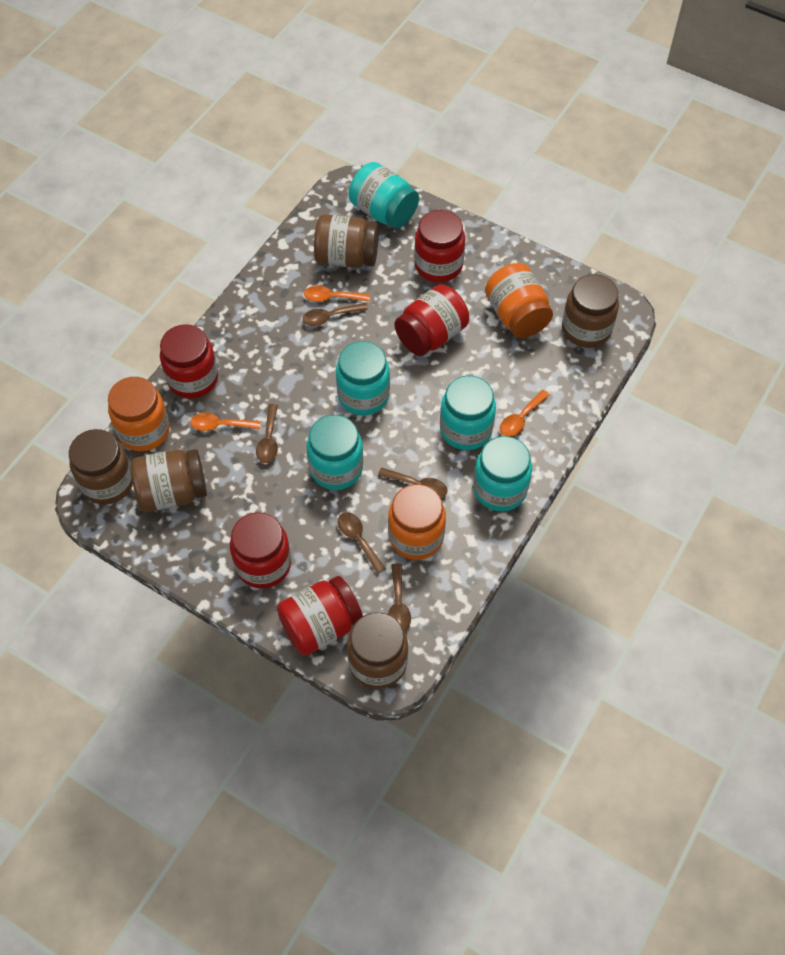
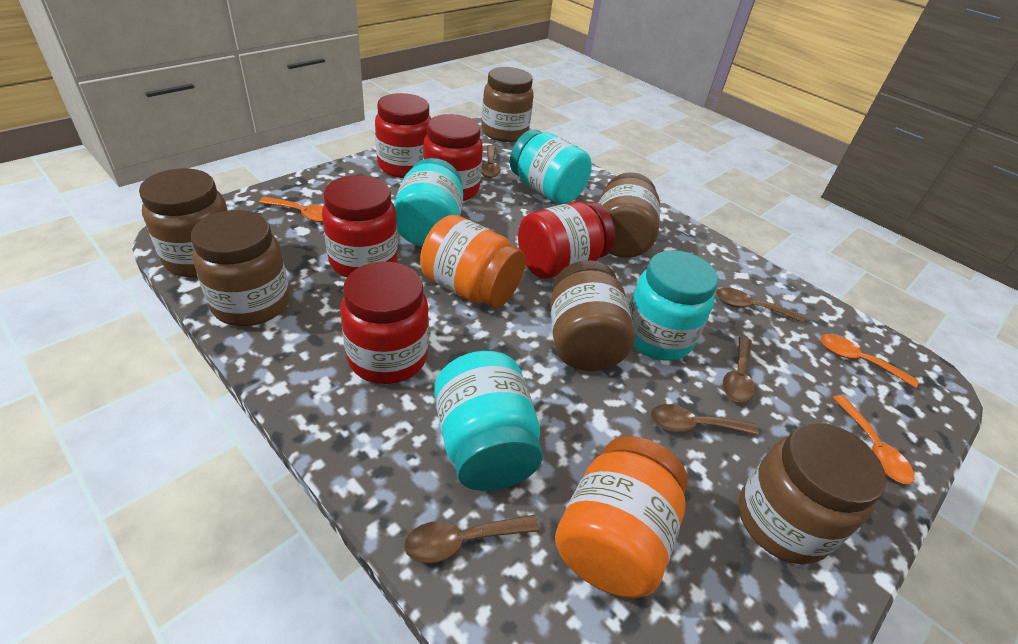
brown jar: [69,429,133,505] [131,449,207,512] [314,214,379,268] [347,612,408,689] [562,274,619,348] = 5 -> [139,168,228,278] [191,210,290,326] [481,67,534,142] [550,260,635,371] [599,172,660,258] [739,422,886,564] = 6
orange jar: [108,377,170,451] [388,484,446,560] [485,263,553,338] = 3 -> [420,215,526,308] [555,436,688,598] = 2
turquoise jar: [307,415,363,490] [336,341,390,415] [349,162,419,229] [440,376,496,450] [473,436,532,511] = 5 -> [394,158,463,246] [434,351,543,491] [510,129,592,204] [629,250,718,360] = 4

